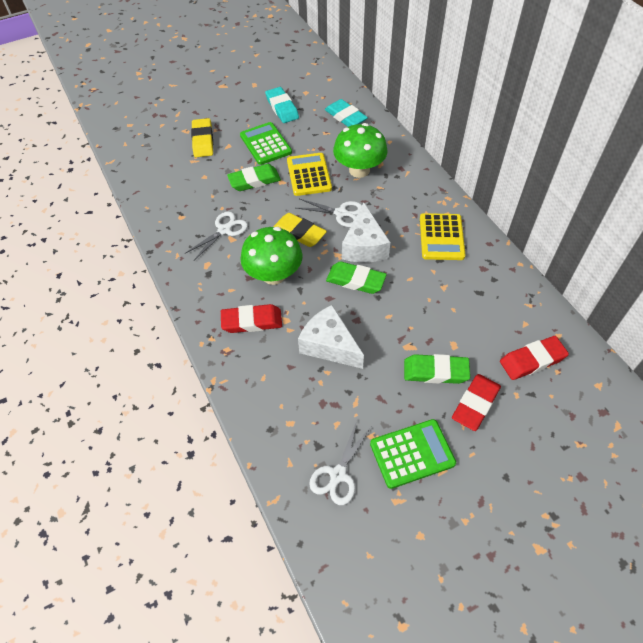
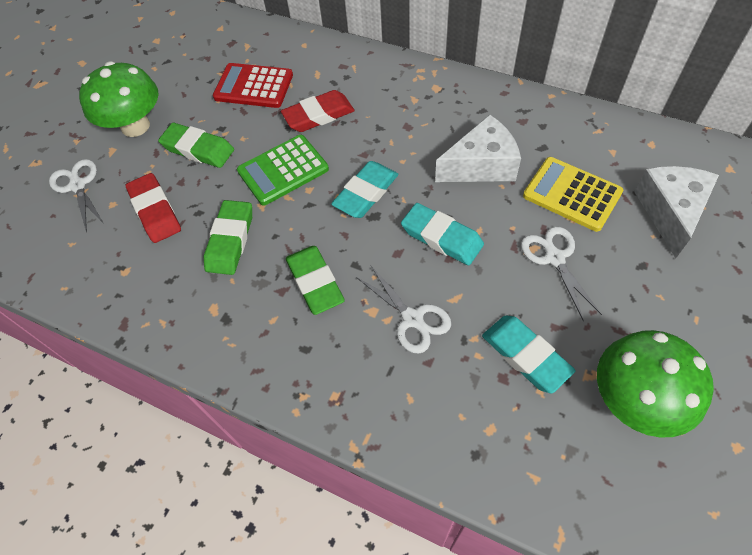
green calculator: [240,122,292,165] [370,419,456,489] = 2 -> [237,135,329,205] = 1
red calculator: none = 0 -> [213,63,293,108] = 1
red eraser: [221,304,282,333] [452,374,501,431] [500,336,569,380] = 3 -> [126,173,181,243] [281,90,355,132] = 2
turquoise eraser: [265,87,299,123] [325,99,368,127] = 2 -> [331,161,398,218] [401,203,484,265] [482,315,575,393] = 3
yellow calculator: [287,153,332,196] [420,213,466,260] = 2 -> [523,157,623,232] = 1
yellow eraser: [191,118,213,157] [273,213,327,247] = 2 -> none = 0

